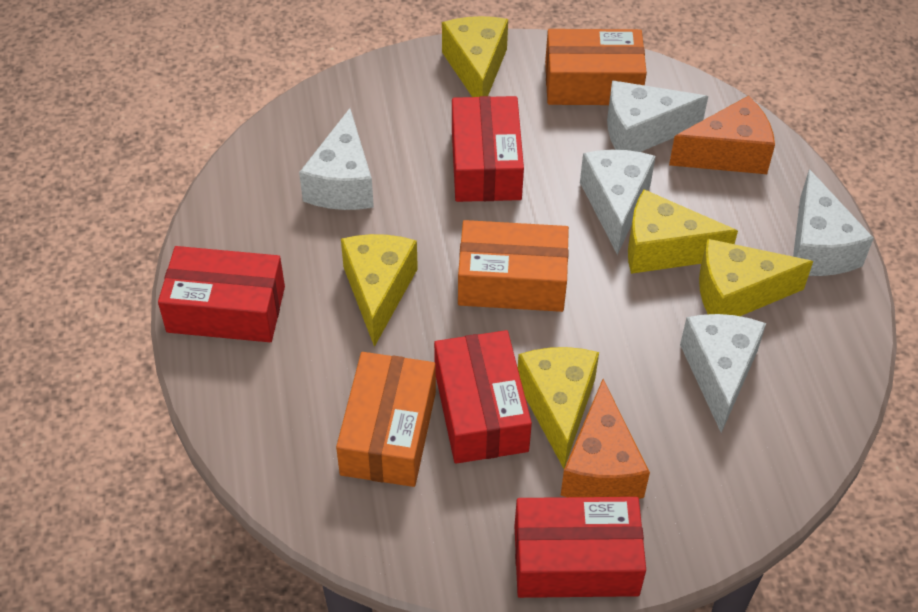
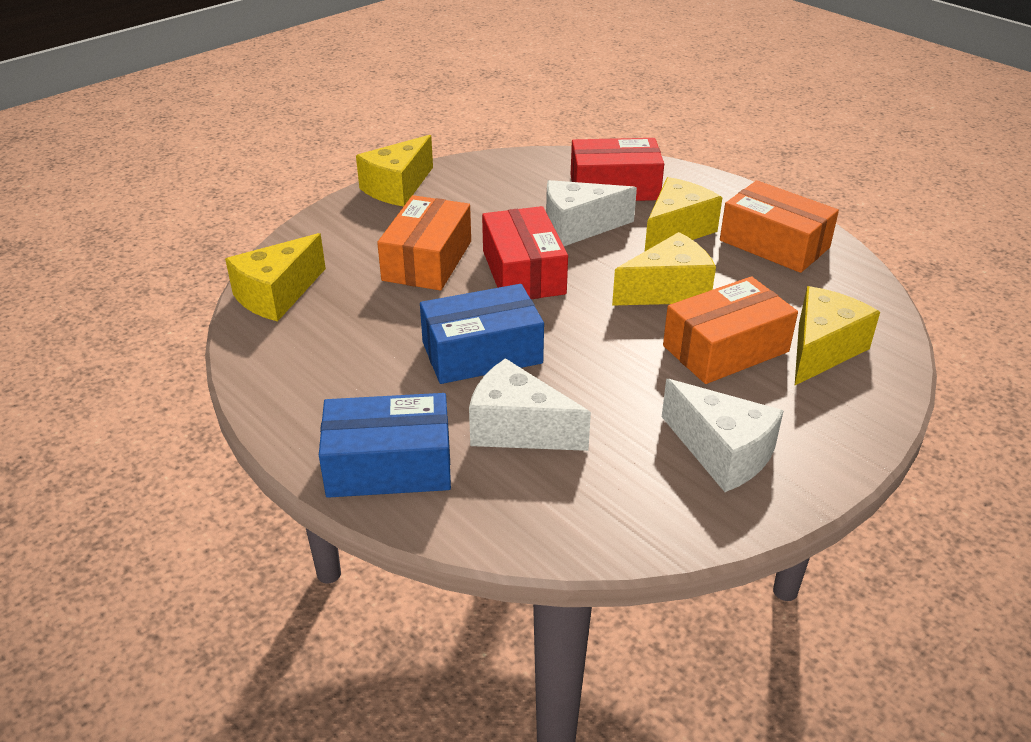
blue box: none = 0 -> [319,393,451,498] [420,284,544,384] = 2
orange cheese: [561,379,650,499] [669,96,775,174] = 2 -> none = 0
red box: [158,246,285,342] [434,330,532,464] [452,96,524,202] [515,497,646,598] = 4 -> [482,206,568,299] [571,138,664,201] = 2
white cheese: [299,108,374,210] [580,150,656,255] [607,80,708,152] [680,314,766,433] [793,169,874,276] = 5 -> [469,358,591,451] [546,180,637,246] [662,379,784,492] = 3

